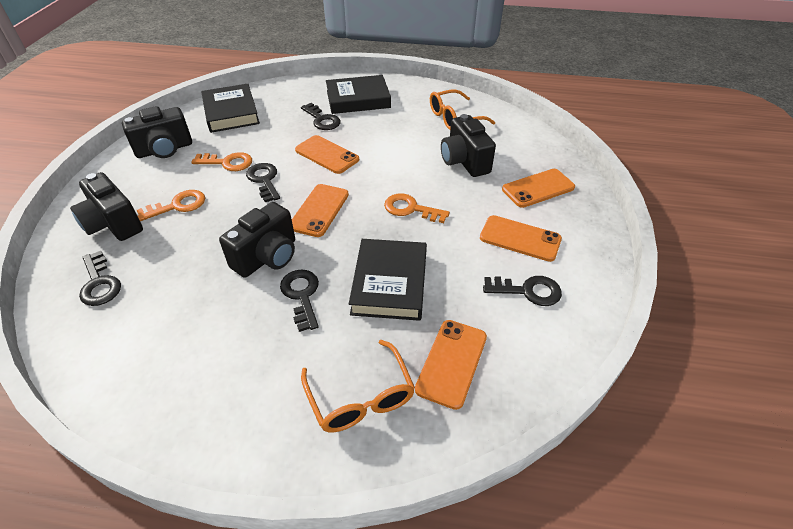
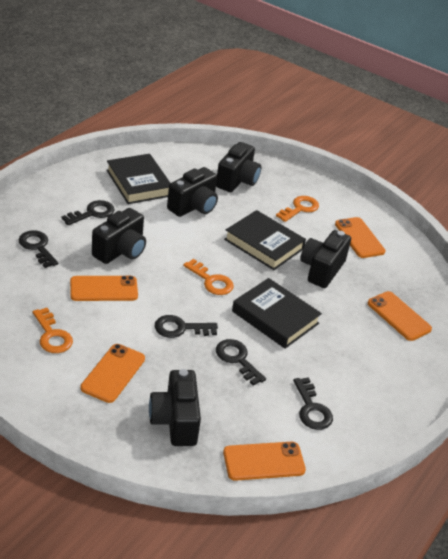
black camera: [70,172,143,241] [122,106,192,158] [219,202,295,278] [441,114,496,177] = 4 -> [92,208,146,264] [149,369,201,446] [167,167,218,217] [216,142,261,192] [300,230,351,288] = 5
orange glasses: [301,340,415,433] [430,89,495,130] = 2 -> none = 0

